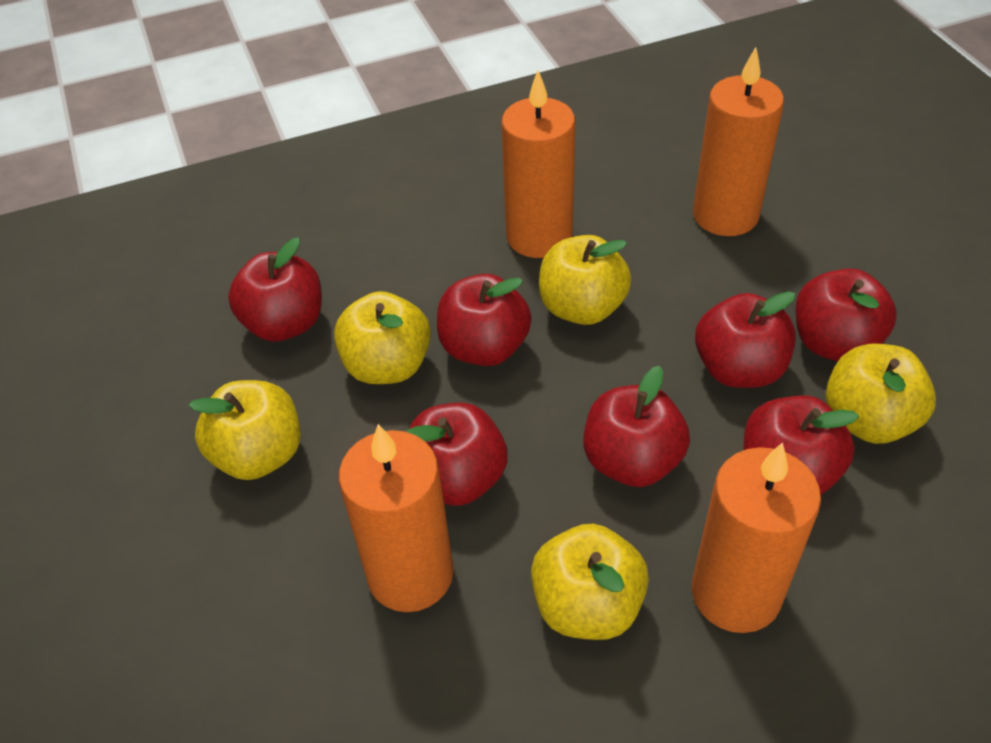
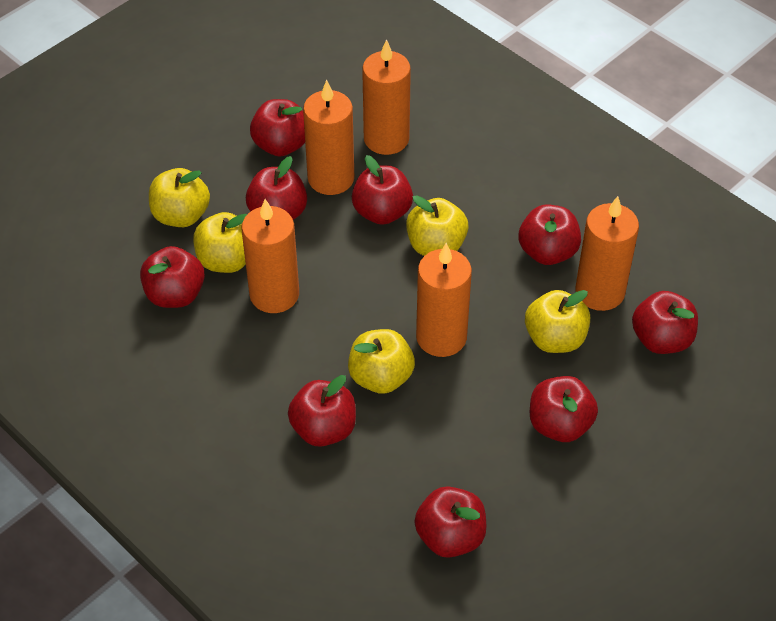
orange candle: [339,424,454,612] [502,71,575,258] [692,442,821,633] [693,47,784,236] = 4 -> [241,199,299,313] [303,80,354,195] [362,39,411,155] [416,243,472,357] [576,196,639,311] = 5
red apple: [228,238,322,342] [406,403,508,506] [437,274,531,366] [584,366,690,487] [695,291,796,388] [744,395,859,495] [795,268,897,361] = 7 -> [140,246,205,308] [246,156,307,220] [250,99,305,157] [288,375,356,447] [352,155,413,225] [414,486,486,558] [518,204,581,265] [530,376,598,442] [632,291,698,354] = 9

